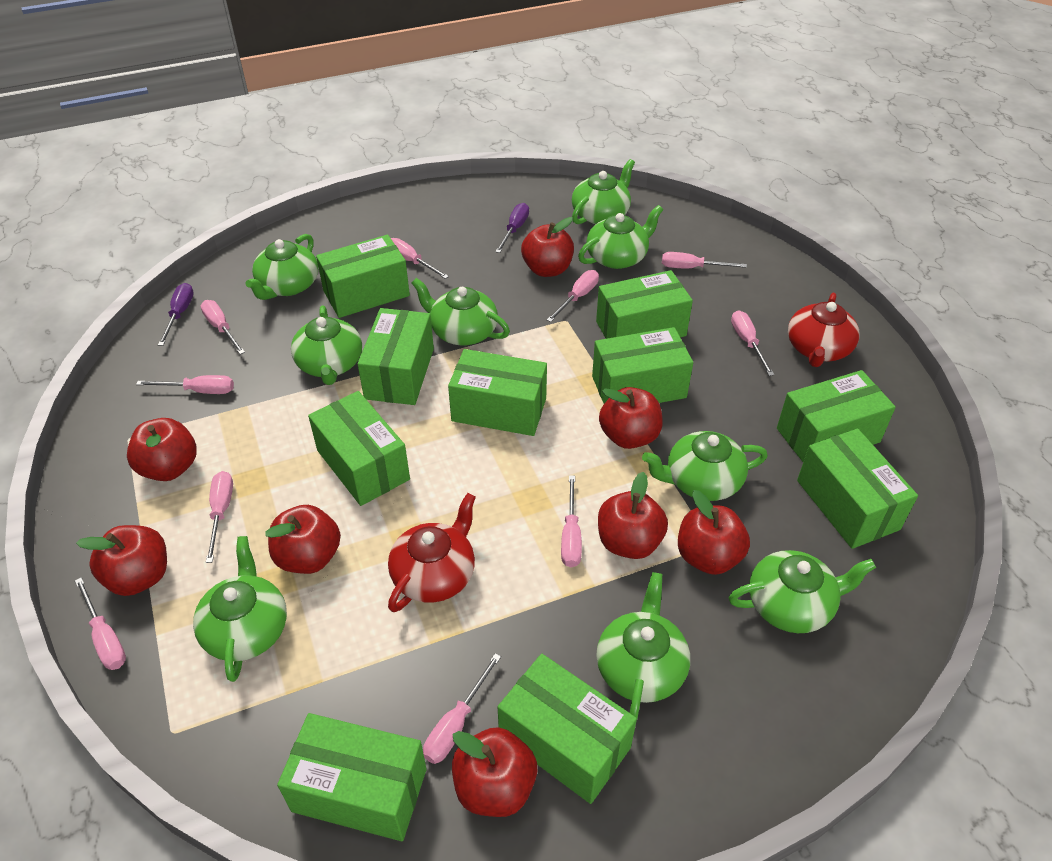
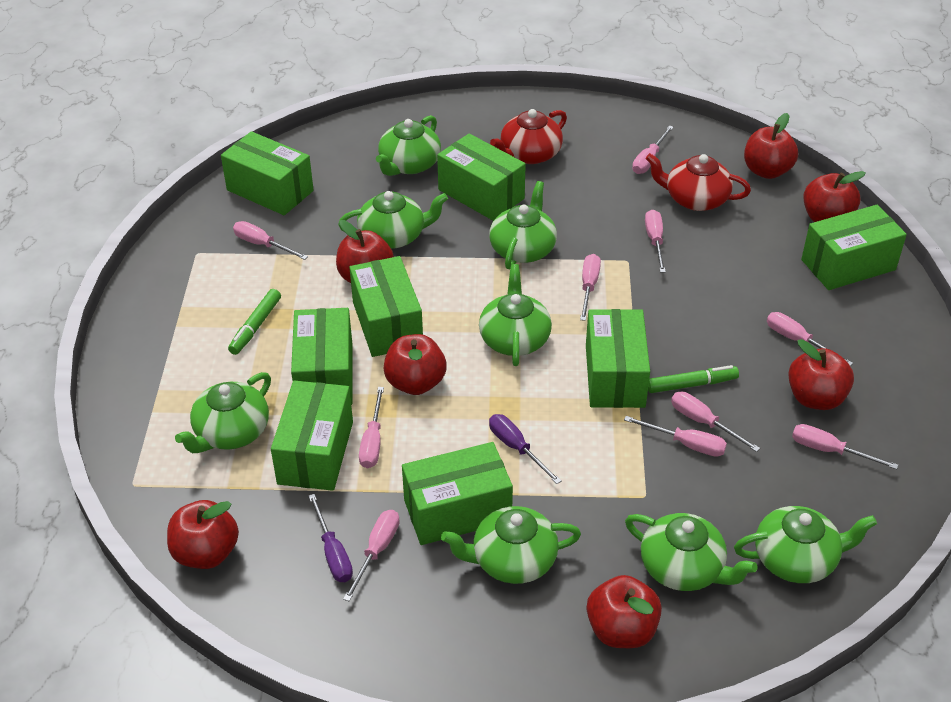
green box: [277,713,427,841] [308,391,410,506] [316,235,410,318] [358,308,434,405] [448,349,547,436] [498,654,637,804] [592,327,693,404] [596,270,693,339] [777,370,896,462] [797,428,918,549] = 10 -> [221,131,314,215] [271,380,353,491] [291,308,352,405] [349,256,423,357] [402,442,513,545] [437,133,526,221] [586,309,650,408] [801,205,907,290] = 8
green marker: none = 0 -> [228,289,281,355] [648,365,739,393] = 2
green teapot: [193,536,287,682] [246,234,318,300] [291,305,362,385] [412,278,510,346] [572,159,635,224] [578,205,663,269] [596,572,690,719] [642,431,768,501] [729,550,876,633] = 9 -> [175,372,271,453] [338,191,448,249] [376,115,441,176] [441,506,581,584] [479,264,552,366] [489,181,557,269] [625,513,757,591] [734,506,877,583] = 8
red apple: [76,525,167,596] [127,418,197,481] [265,505,341,574] [452,727,537,817] [521,217,574,277] [598,472,668,559] [599,387,663,449] [678,490,750,575] = 8 -> [167,500,239,569] [336,220,394,283] [384,334,447,395] [587,575,662,648] [744,113,798,179] [788,339,854,410] [803,171,866,222] = 7

